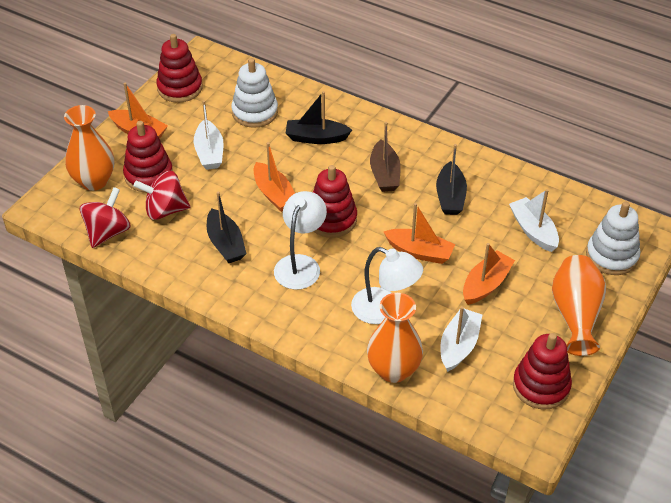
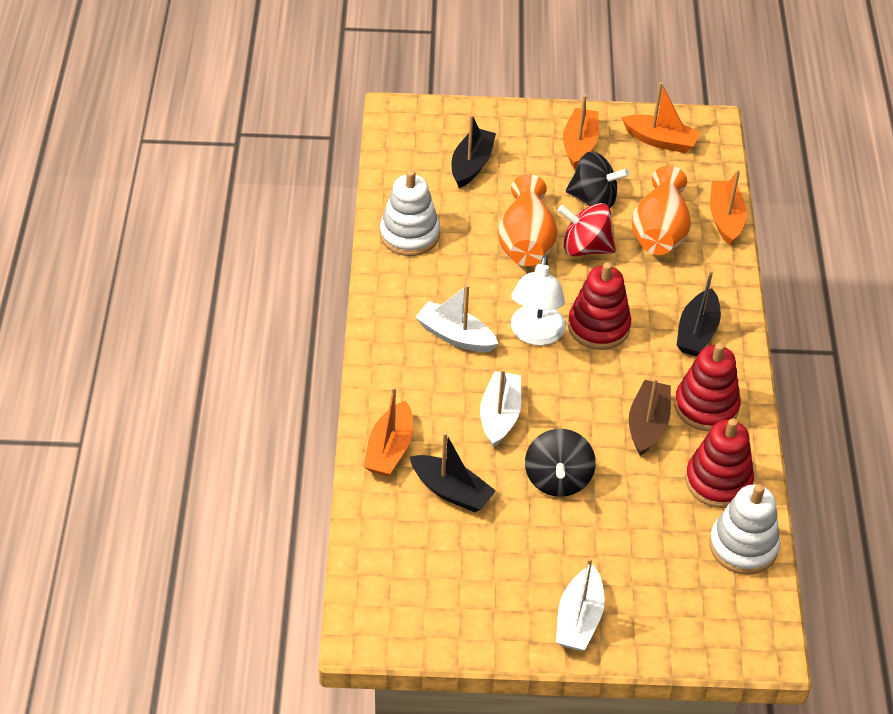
black spinning top: none = 0 -> [525,429,596,497] [566,152,629,209] = 2
orange vase: [64,105,114,191] [367,293,423,383] [552,255,606,356] = 3 -> [498,174,557,266] [632,166,691,255] = 2
red spinning top: [80,187,130,248] [134,171,190,220] = 2 -> [558,203,616,256] = 1
red stacking toy: [123,121,173,192] [156,34,202,103] [313,165,357,238] [513,333,572,409] = 4 -> [568,262,631,350] [674,343,741,431] [685,418,754,508] = 3
white lamp: [274,191,327,290] [351,247,423,324] = 2 -> [511,255,566,346] = 1

